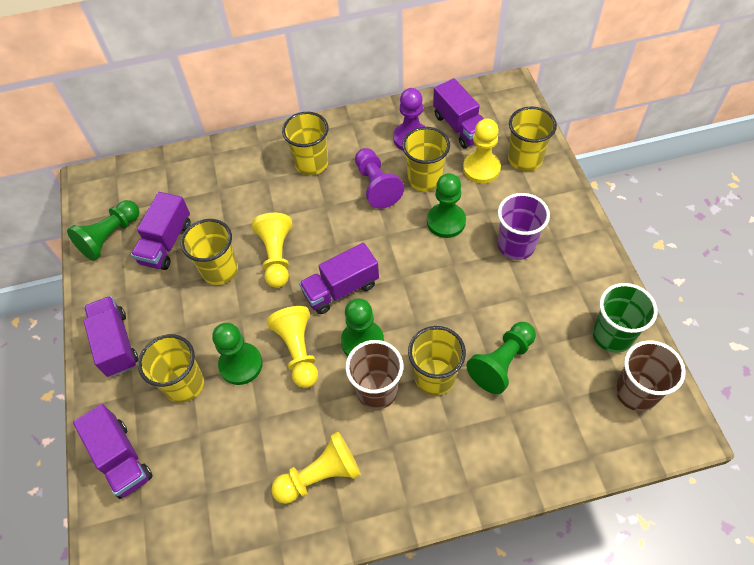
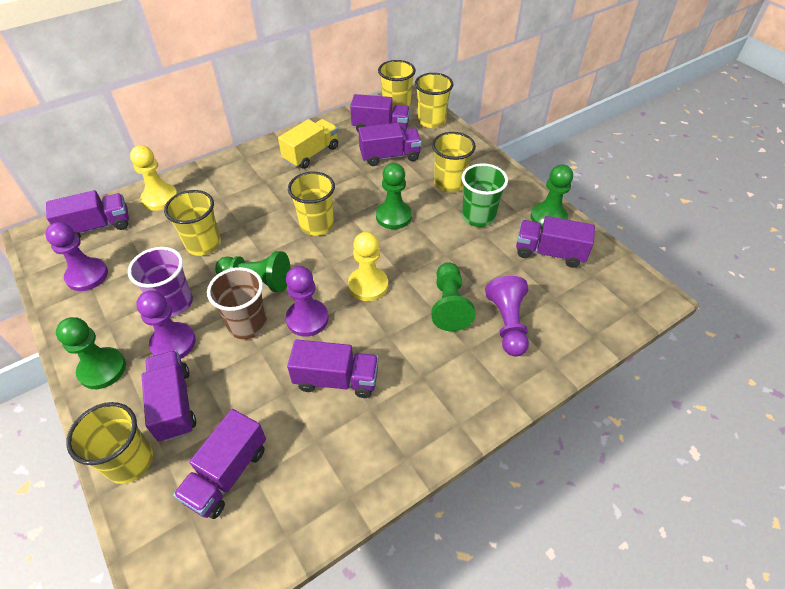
brown cup: [345,340,403,409] [615,340,686,411] = 2 -> [207,267,267,339] = 1
purple pawn: [355,148,404,209] [393,88,425,151] = 2 -> [45,222,108,291] [136,290,196,359] [286,266,329,337] [485,276,529,356] = 4
purple truck: [73,404,153,499] [84,296,138,377] [131,192,191,270] [299,243,379,314] [433,78,484,149] = 5 -> [46,190,129,238] [141,350,196,442] [173,409,266,519] [287,339,379,398] [350,94,410,132] [358,123,422,166] [516,216,595,268] = 7
yellow pawn: [252,213,292,288] [267,306,318,388] [271,432,361,504] [463,119,501,184] = 4 -> [130,145,178,211] [348,232,388,301] = 2
yellow truck: none = 0 -> [278,119,338,169] = 1

